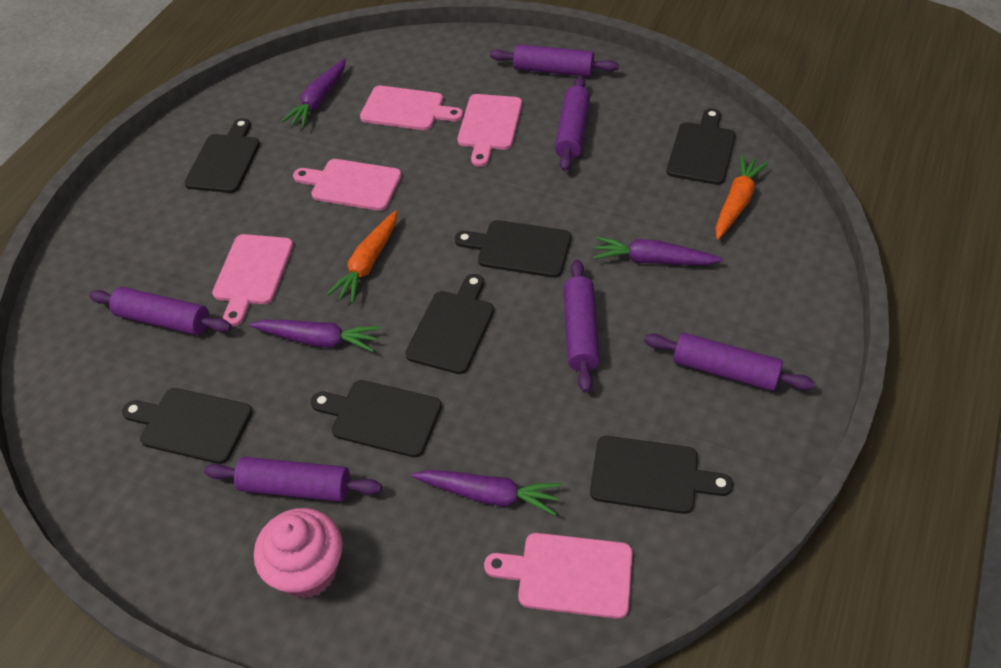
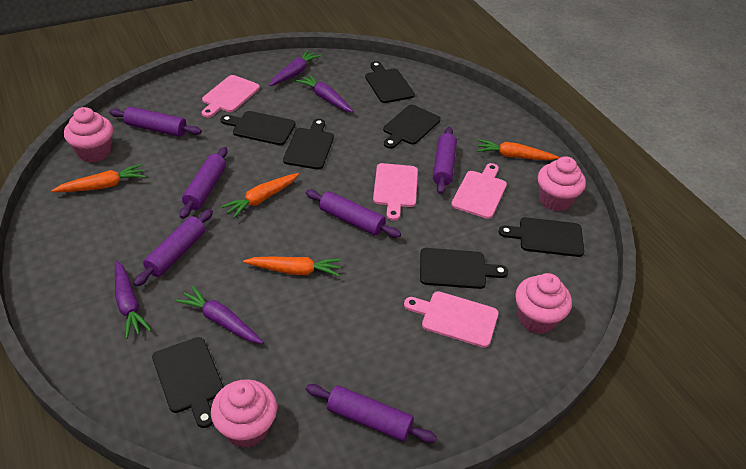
orange carrot: [326,211,397,303] [716,155,768,240] = 2 -> [51,164,145,192] [221,173,299,218] [243,256,341,276] [477,139,559,160] = 4
pink cupcake: [254,508,342,599] = 1 -> [64,107,113,163] [211,379,277,448] [515,273,572,334] [538,156,586,212] = 4
pink cutting board: [212,234,293,326] [293,159,402,211] [360,86,463,130] [457,94,522,167] [484,533,633,619] = 5 -> [202,75,260,118] [373,163,418,221] [404,291,499,348] [451,163,507,219] = 4

